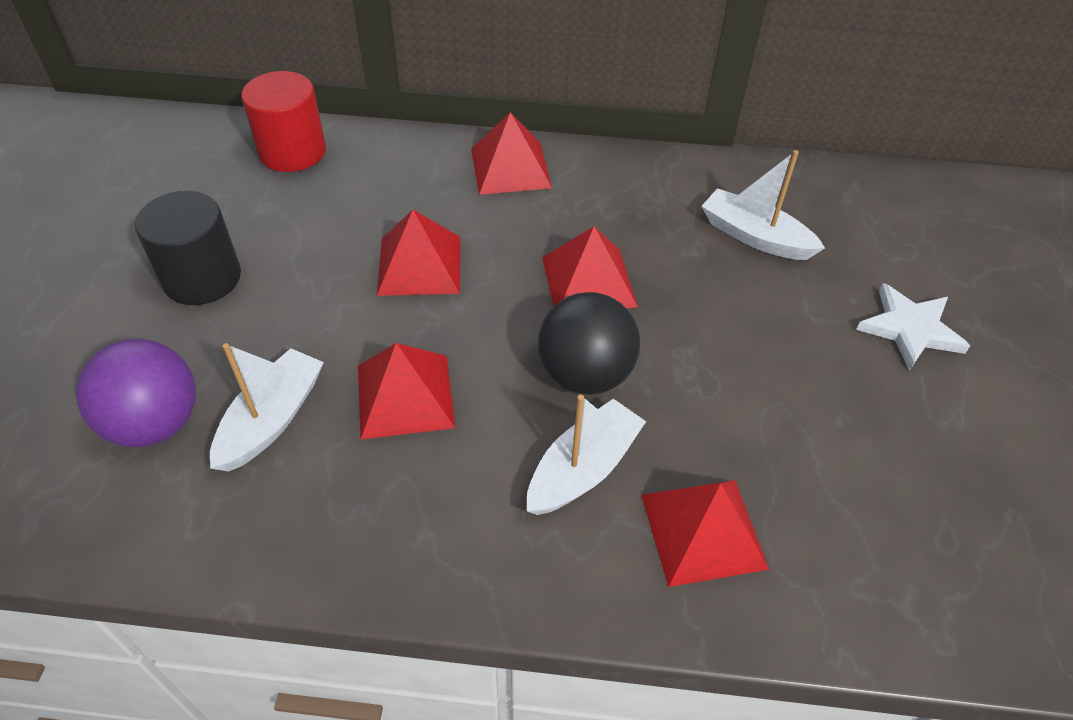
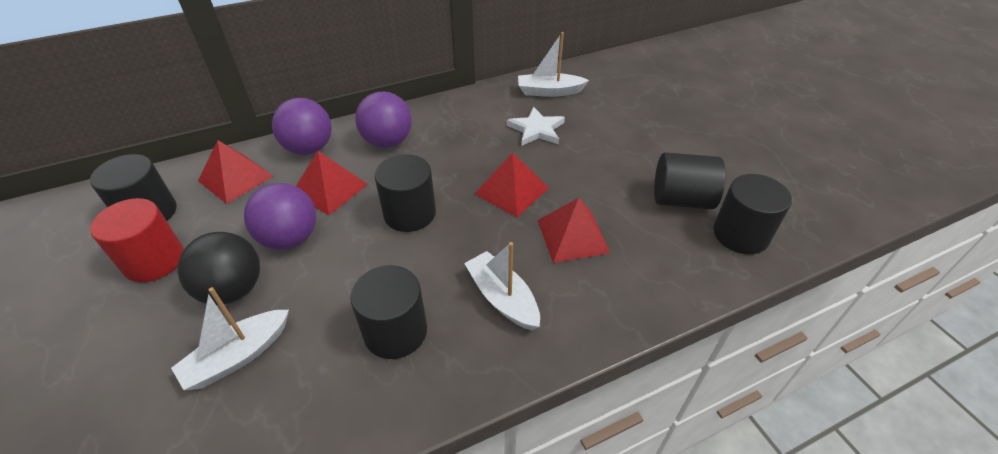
black cylinder: [135,191,241,305] = 1 -> [90,154,177,221] [350,265,427,359] [375,154,436,232] [654,152,726,209] [713,174,792,254] = 5
purple ball: [76,339,196,447] = 1 -> [244,183,316,250] [272,98,332,155] [355,91,412,148] = 3
red pyramid: [358,343,455,439] [377,210,460,296] [471,112,552,195] [542,226,638,308] [641,480,769,587] = 5 -> [198,140,273,204] [296,151,368,215] [474,153,549,217] [538,198,610,263] = 4

